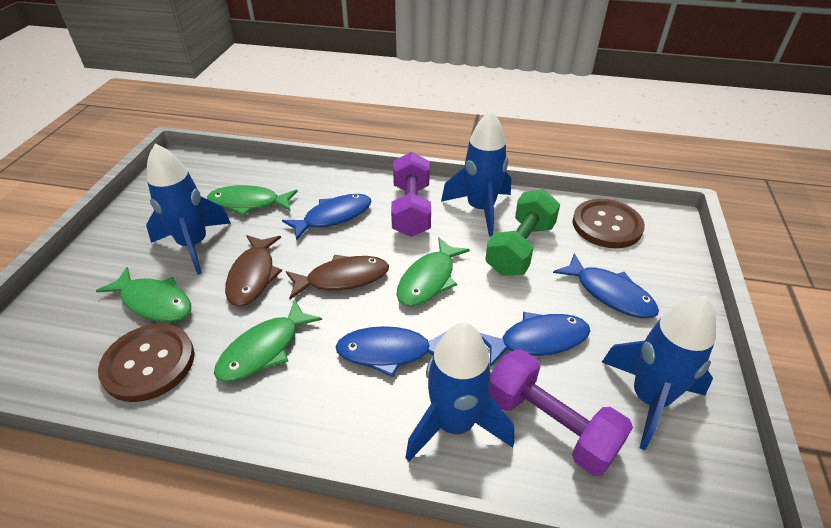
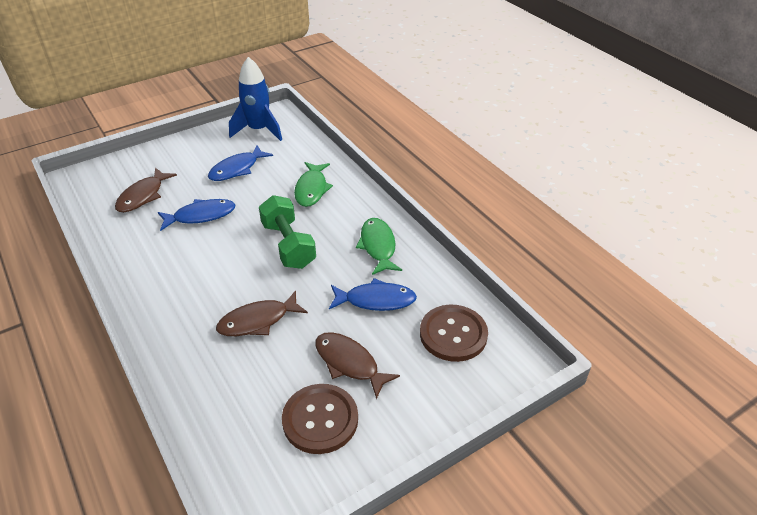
blue fish: [282,194,372,241] [335,326,447,377] [480,312,590,367] [553,253,659,318] = 4 -> [158,199,235,231] [208,145,273,181] [329,278,417,311] = 3
blue rocket: [146,143,231,275] [405,323,514,462] [441,111,511,237] [602,296,716,450] = 4 -> [229,57,282,141] = 1
brown fish: [225,235,282,307] [286,255,389,299] = 2 -> [115,168,177,212] [216,291,308,336] [315,332,400,399] = 3
green fish: [96,267,191,322] [207,185,298,216] [214,299,322,382] [397,237,470,307] = 4 -> [294,162,333,207] [356,218,402,275] = 2
purple dumbbell: [391,152,431,237] [489,349,633,476] = 2 -> none = 0

